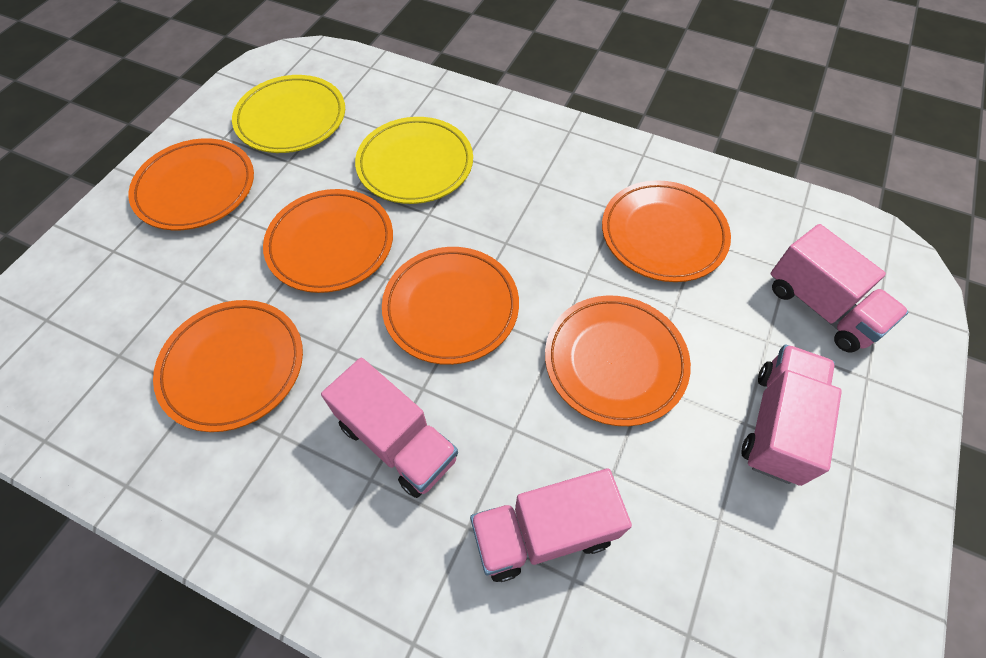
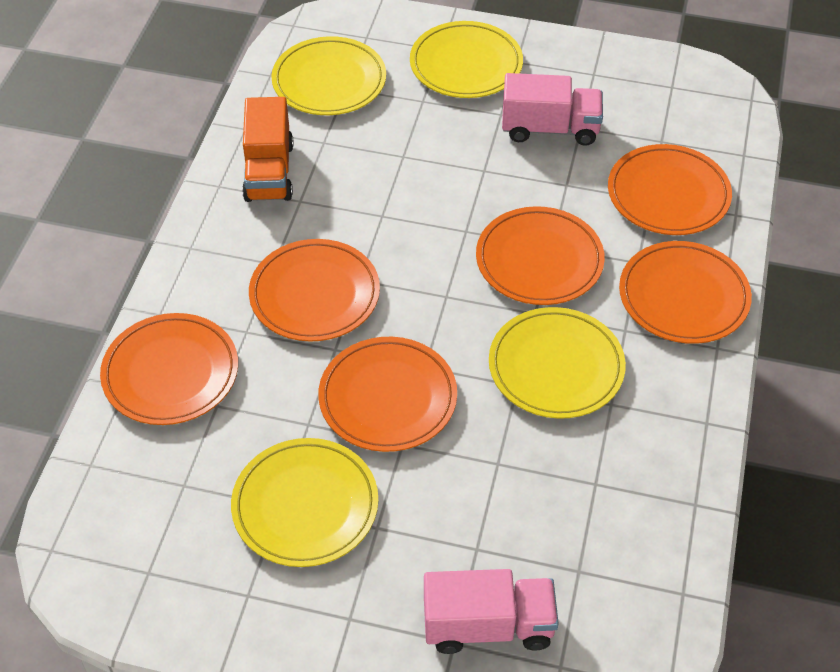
orange truck: none = 0 -> [242,97,294,202] = 1
pink truck: [321,358,458,498] [470,469,632,582] [742,345,842,486] [770,224,908,352] = 4 -> [424,569,559,654] [502,73,603,146] = 2
yellow plate: [232,75,345,153] [355,117,473,204] = 2 -> [231,438,378,567] [271,36,386,115] [410,21,523,98] [489,307,626,419] = 4

